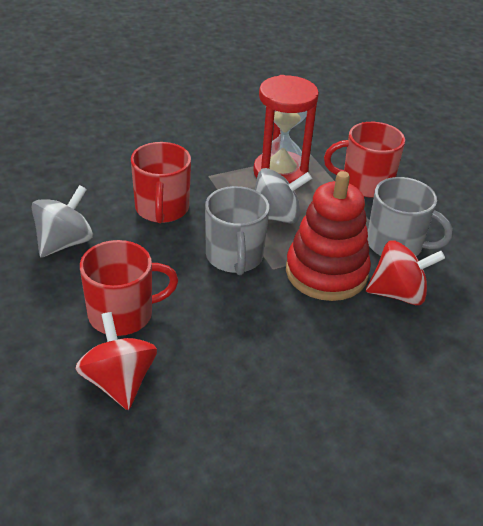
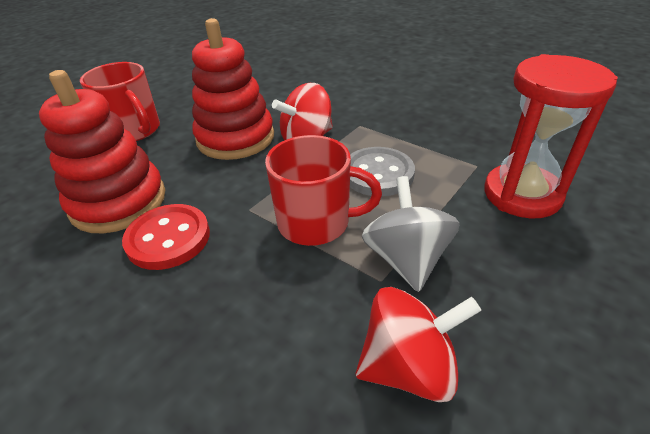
grey button: none = 0 -> [350,147,415,197] = 1
grey mug: [205,186,270,275] [367,177,453,256] = 2 -> none = 0
grey spinning top: [31,185,93,257] [255,168,312,224] = 2 -> [362,176,460,292] = 1
red button: none = 0 -> [122,204,210,270] = 1
red mug: [80,240,178,336] [131,142,191,223] [324,122,405,198] = 3 -> [80,62,160,141] [265,135,382,246] = 2
red stacking toy: [286,171,371,301] = 1 -> [39,70,165,233] [192,18,274,160] = 2

